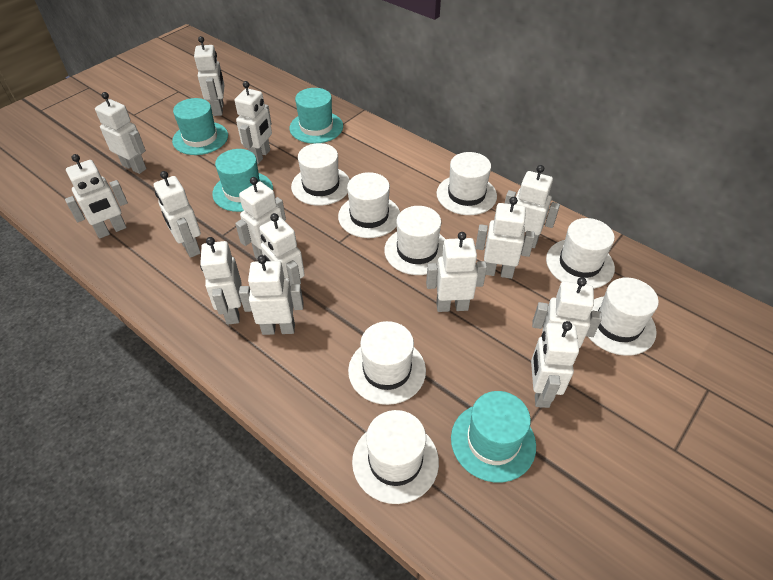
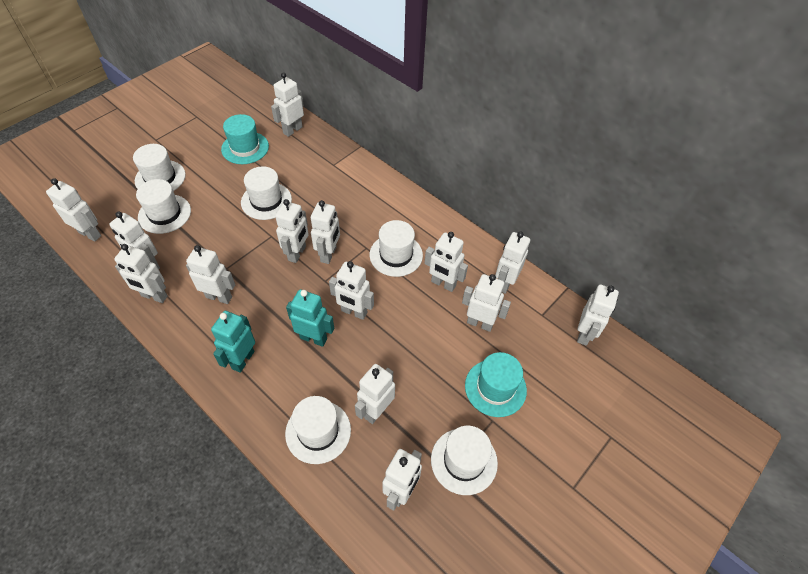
turquoise hat: [172,98,228,155] [212,149,273,212] [290,88,343,144] [451,391,536,482] = 4 -> [221,114,269,164] [465,352,527,417] = 2
turquoise robot: none = 0 -> [211,311,255,373] [286,289,334,347] = 2
white hat: [291,143,350,206] [338,172,400,238] [348,321,426,405] [352,410,439,504] [384,206,445,275] [436,152,497,215] [546,218,615,289] [588,277,659,356] = 8 -> [133,144,186,191] [136,179,191,234] [241,166,292,220] [285,396,351,464] [370,220,423,277] [431,426,498,495] = 6

